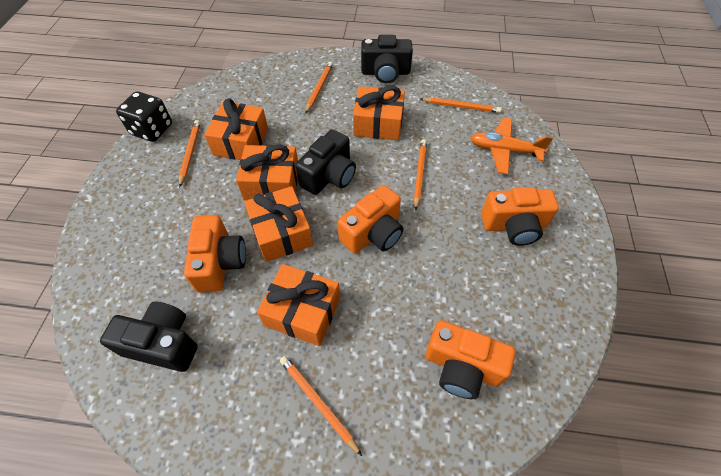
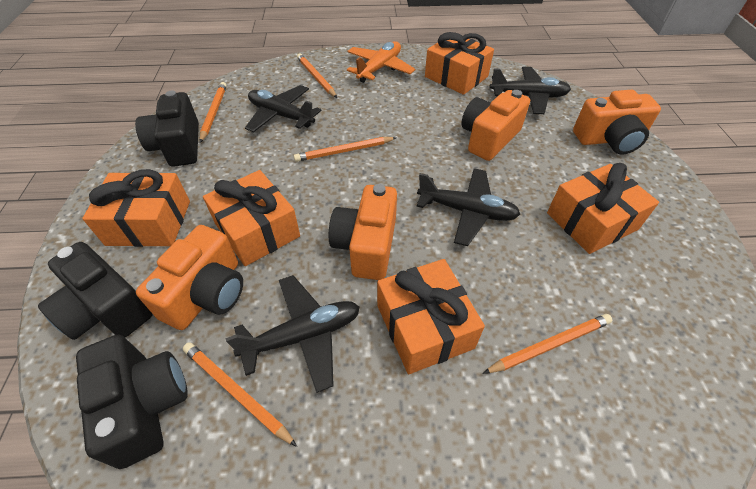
black dice: [116,91,172,142] = 1 -> none = 0
black plane: none = 0 -> [225,275,360,393] [245,85,322,133] [417,168,520,246] [489,67,571,114] = 4

